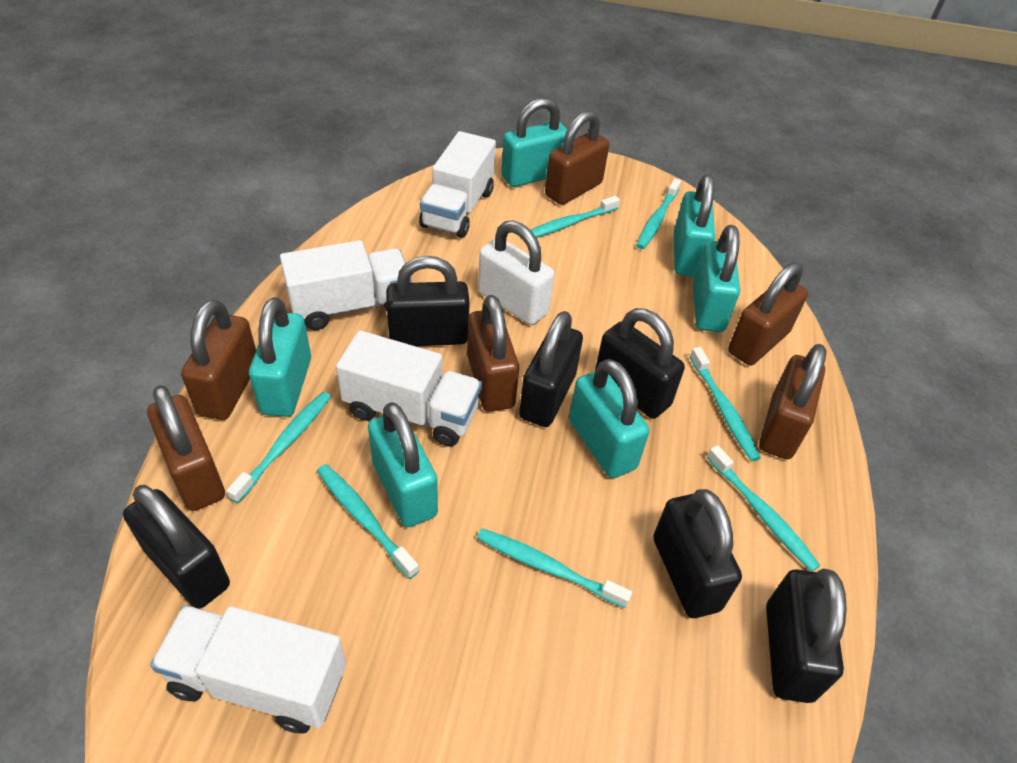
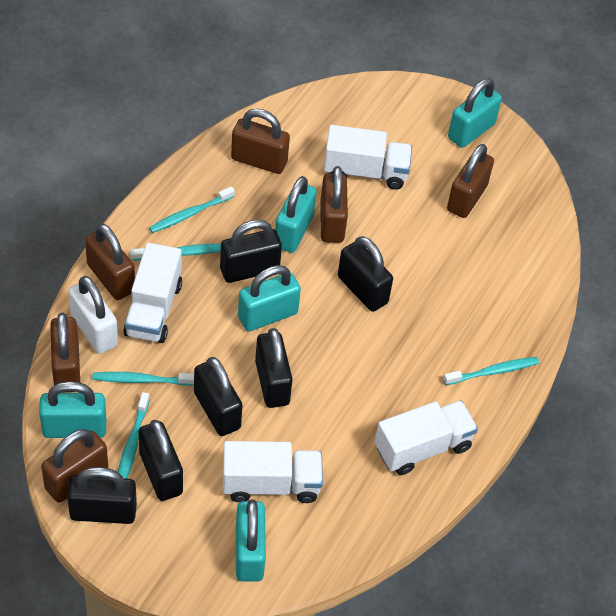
turquoise padlock: [249,297,311,417] [368,402,438,527] [501,98,567,187] [569,359,649,478] [674,174,715,277] [693,225,740,332] = 6 -> [39,381,106,438] [236,499,266,582] [238,265,301,331] [275,176,316,253] [448,78,502,148] = 5
turquoise toothbrush: [226,392,331,503] [317,464,419,579] [477,528,632,608] [531,196,620,238] [636,178,681,249] [690,347,761,461] [707,445,820,572] = 7 -> [92,372,194,386] [118,392,150,479] [130,244,221,261] [149,186,235,233] [443,357,539,385] = 5

